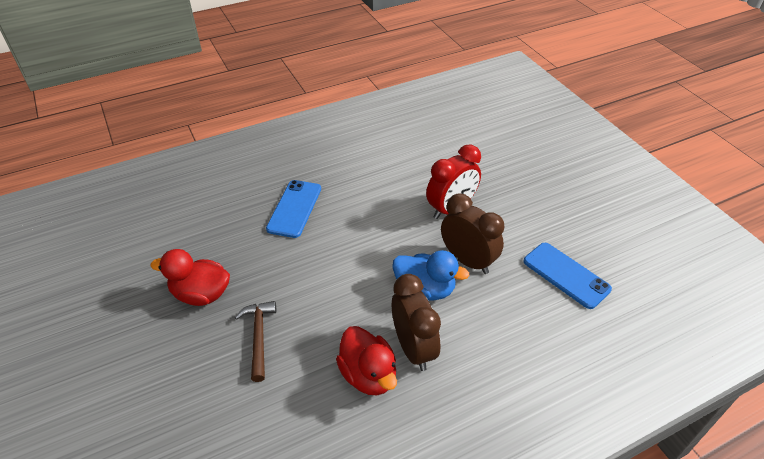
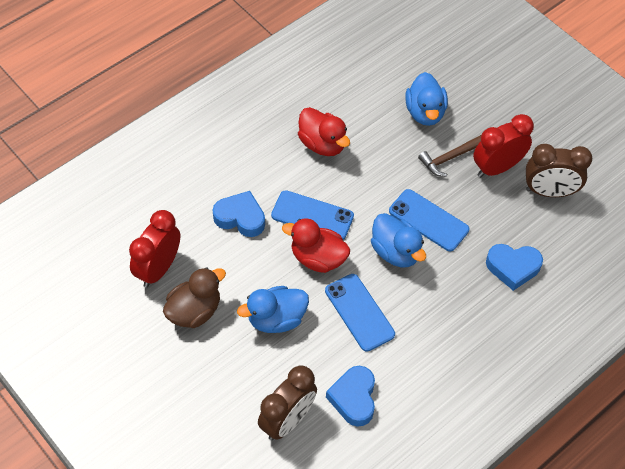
blue duck: [392,250,469,300] = 1 -> [237,286,309,333] [371,213,426,267] [405,72,448,126] = 3
blue heart: none = 0 -> [213,191,265,237] [326,366,375,427] [486,244,543,291] = 3
blue phone: [266,180,321,238] [523,243,612,309] = 2 -> [271,190,354,240] [325,274,395,352] [389,189,469,251] = 3
brown duck: none = 0 -> [163,267,226,328] = 1
red clock: [426,144,481,219] = 1 -> [129,210,180,288] [473,114,534,177] = 2

